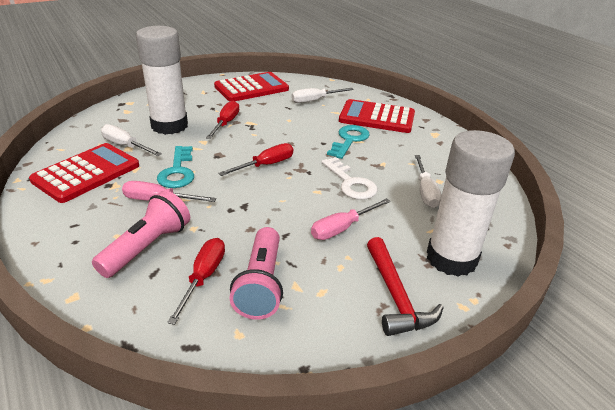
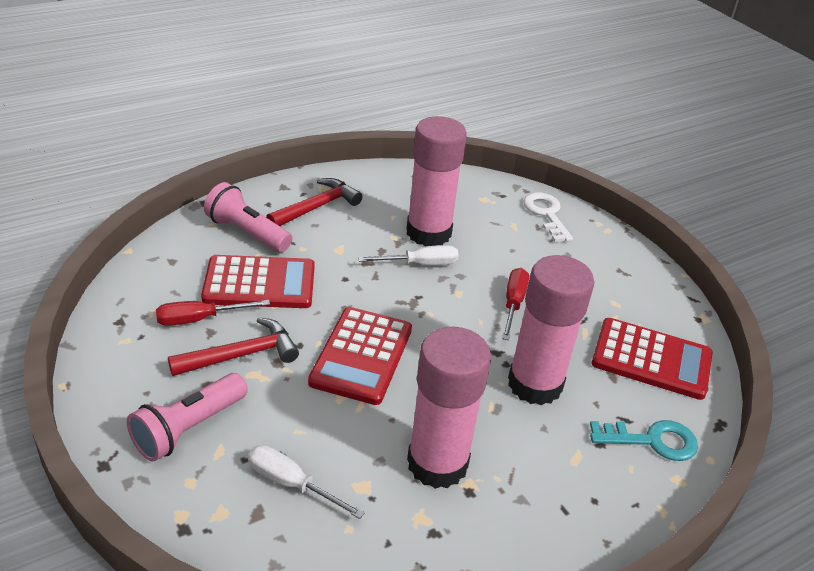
pink glue stick: none = 0 -> [407,116,467,246] [407,327,491,489] [508,255,594,405] = 3
pink screwdriver: [122,181,216,202] [311,198,391,240] = 2 -> none = 0
red hammer: [367,237,444,336] = 1 -> [168,317,299,376] [266,178,363,226] = 2
red screwdriver: [167,238,225,325] [206,101,239,139] [218,143,293,176] = 3 -> [156,300,270,326] [502,268,529,340] = 2
turquoise key: [157,146,194,188] [327,125,370,159] = 2 -> [590,420,698,461] = 1
white glue stick: [136,26,188,135] [427,130,515,277] = 2 -> none = 0
white screwdriver: [101,124,162,156] [291,88,354,103] [415,155,442,208] = 3 -> [248,445,365,519] [358,245,459,265] = 2

